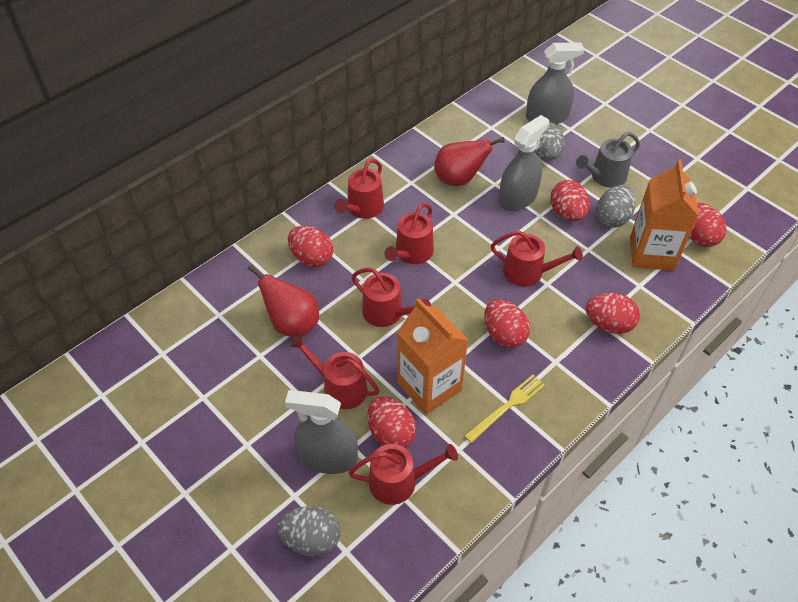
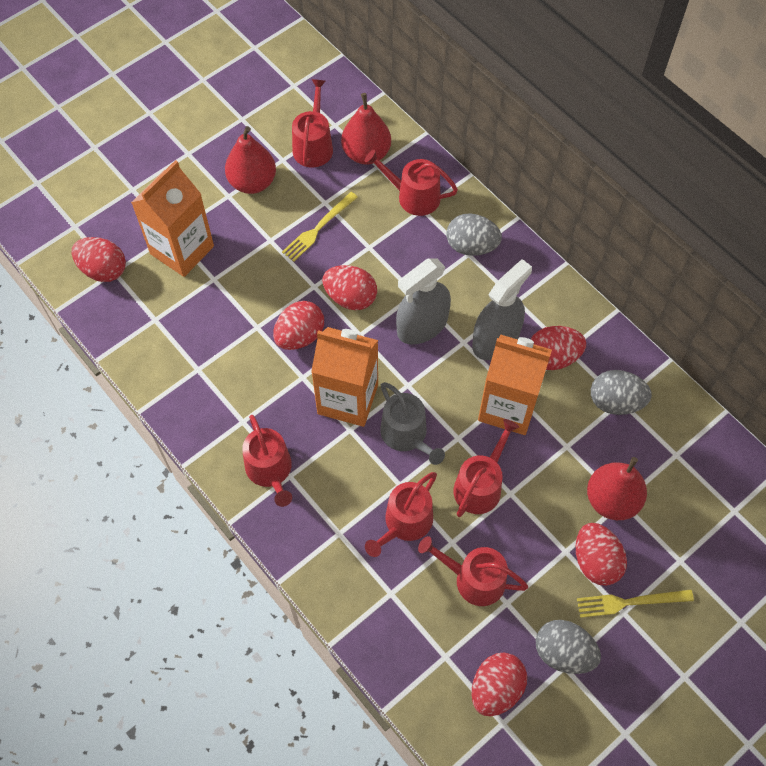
grey spray bottle: [285,390,358,474] [499,115,549,211] [526,42,584,124] = 3 -> [396,259,451,345] [472,259,532,360] = 2
orange carton: [397,298,468,415] [630,159,699,271] = 2 -> [131,160,214,277] [311,327,378,427] [478,335,552,435] = 3
red pear: [248,265,319,337] [434,137,505,186] = 2 -> [225,126,276,194] [341,93,391,164] [587,457,647,520] = 3
yellow fork: [464,375,545,443] = 1 -> [282,192,358,262] [577,589,694,618] = 2

